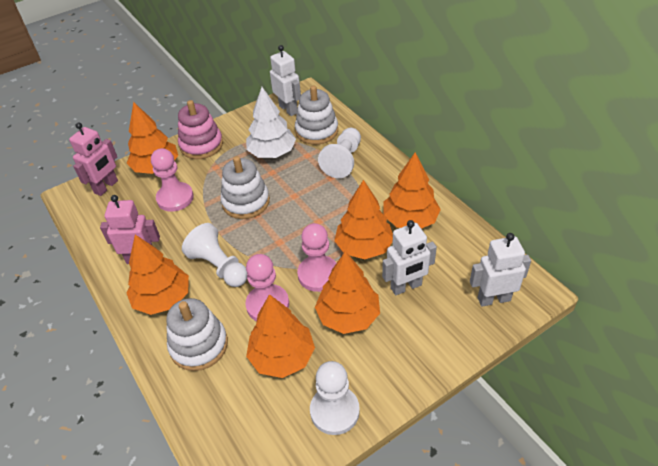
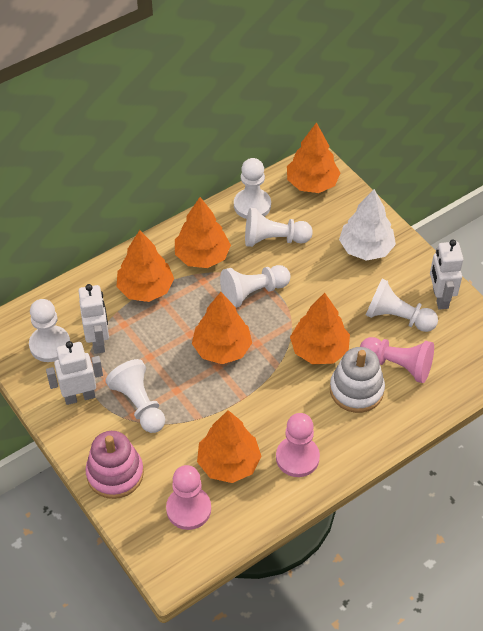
pink robot: [69,122,118,196] [100,195,160,264] = 2 -> none = 0
white pawn: [182,223,247,287] [310,361,360,435] [318,128,361,178] = 3 -> [29,299,70,362] [105,359,165,433] [220,265,291,308] [234,158,271,219] [245,208,313,247] [366,279,438,332] = 6
white stacking toy: [166,298,228,371] [220,156,270,219] [295,85,338,145] = 3 -> [330,347,385,413] = 1

